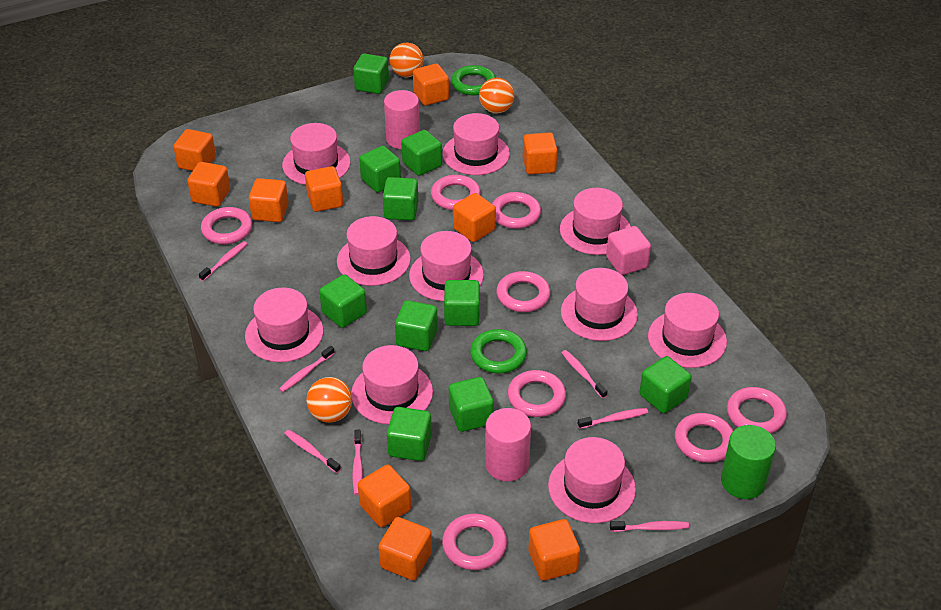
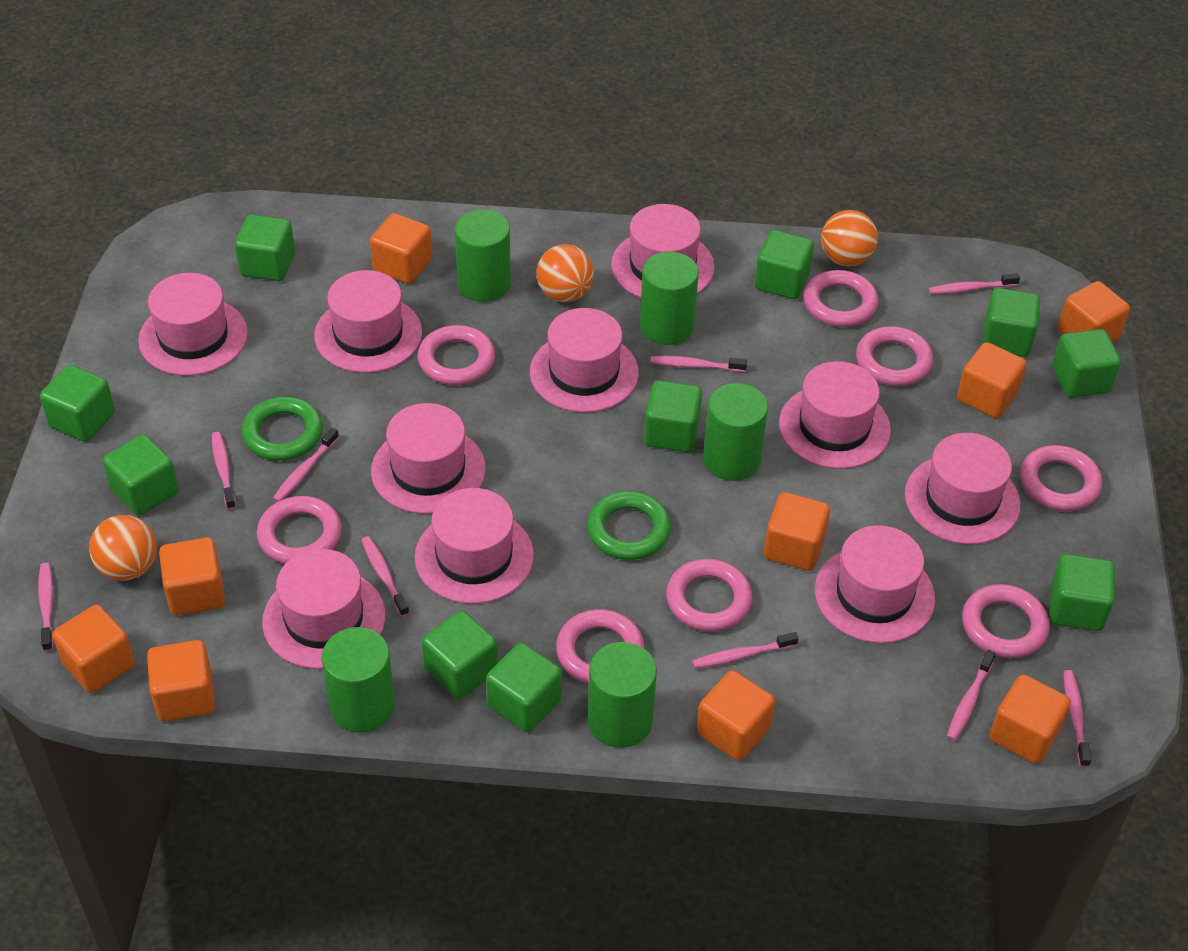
green cylinder: [721,425,776,499] = 1 -> [322,627,395,733] [455,210,511,302] [588,642,657,748] [640,252,699,345] [703,383,768,481] = 5
orange cube: [173,129,216,171] [187,162,230,207] [249,178,289,222] [305,166,343,212] [358,465,411,527] [378,517,432,580] [413,64,449,106] [453,193,496,242] [523,132,558,174] [528,519,580,581] = 10 -> [52,604,135,693] [147,640,215,721] [159,537,225,615] [370,213,432,284] [696,670,775,761] [764,492,830,571] [957,342,1027,418] [990,674,1071,764] [1058,281,1130,343] = 9
pink cube: [606,226,651,275] = 1 -> none = 0
pink cylinder: [384,90,420,149] [485,408,531,481] = 2 -> none = 0
pink toothbrush: [199,241,247,281] [279,346,335,392] [284,430,341,473] [352,430,363,495] [562,350,607,399] [577,408,648,429] [610,521,689,532] = 7 -> [38,563,54,651] [212,432,236,510] [273,427,339,502] [361,536,409,617] [650,356,747,372] [692,632,799,669] [928,273,1020,294] [947,650,996,741] [1064,670,1092,767] = 9

